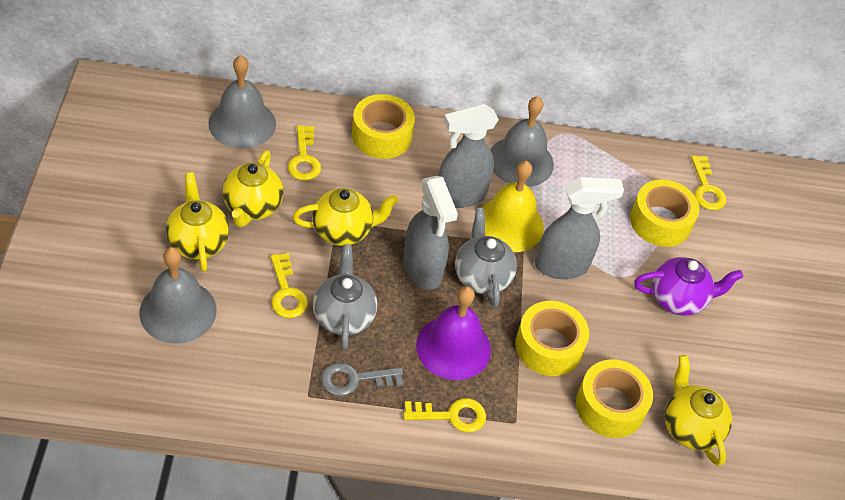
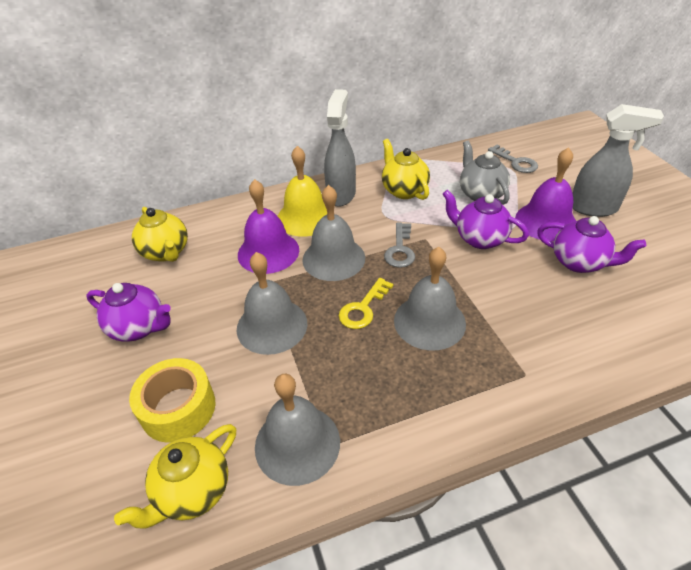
grey bell: [139,247,217,344] [208,55,276,149] [491,96,554,187] = 3 -> [237,252,307,355] [255,374,340,486] [302,185,365,281] [394,247,466,351] = 4
grey key: [321,363,403,396] = 1 -> [384,223,415,268] [488,145,538,173] = 2
grey spray bottle: [403,176,458,290] [438,104,499,208] [535,177,624,279] = 3 -> [324,89,356,207] [572,104,664,217] = 2
grey teapot: [313,244,377,350] [455,208,517,308] = 2 -> [460,141,510,205] = 1
purple bell: [416,286,491,380] = 1 -> [238,179,299,274] [515,147,576,241] = 2
purple teapot: [634,257,743,316] = 1 -> [86,283,171,342] [443,190,529,249] [537,216,646,273] = 3
yellow key: [270,253,308,318] [288,125,321,181] [403,398,486,432] [691,156,726,210] = 4 -> [339,278,393,329] = 1
yellow tape: [352,94,415,159] [515,301,589,376] [576,359,653,438] [630,179,699,247] = 4 -> [129,358,215,443] = 1
yellow teapot: [166,172,229,272] [222,150,284,227] [292,188,398,246] [665,355,732,466] = 4 -> [114,424,236,528] [132,207,188,262] [382,139,430,200] = 3

